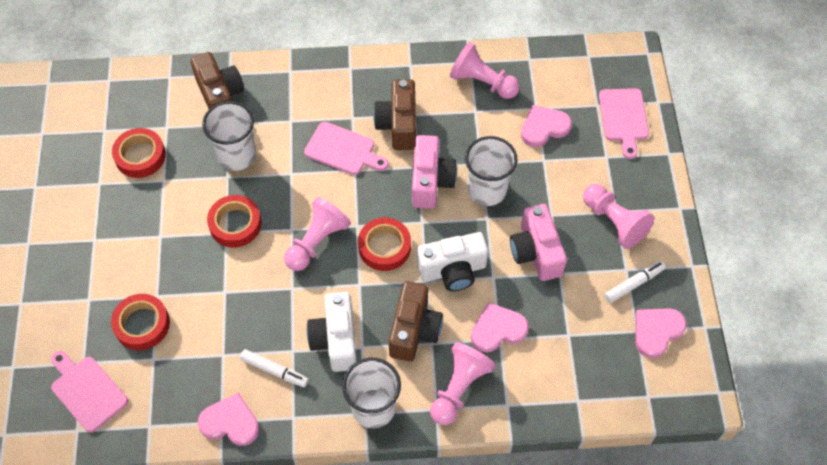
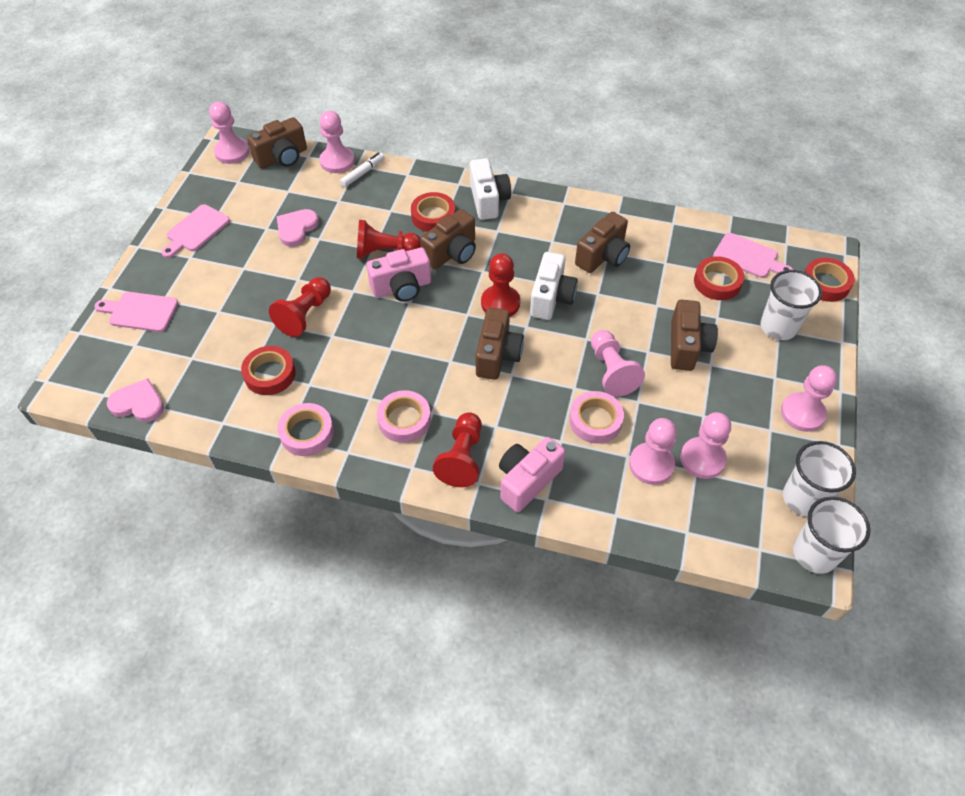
brown camera: [190,52,244,109] [373,79,416,150] [389,281,443,362] = 3 -> [247,117,307,169] [420,209,476,269] [476,308,524,380] [575,212,630,273] [671,300,718,371] = 5
pink heart: [198,392,260,446] [471,302,529,352] [521,105,572,147] [635,308,687,358] = 4 -> [107,378,164,422] [277,209,319,247] = 2
pink pawn: [284,197,351,271] [430,342,495,425] [450,42,520,99] [583,184,654,249] = 4 -> [209,102,250,164] [319,111,355,173] [591,330,645,397] [629,418,677,485] [680,412,731,479] [781,365,837,432] = 6
pink tape: none = 0 -> [277,403,334,456] [377,390,431,443] [569,391,624,444] = 3
red pawn: none = 0 -> [269,277,331,337] [357,220,421,259] [433,412,482,487] [481,253,520,317] = 4
white marker: [240,349,309,387] [605,261,666,303] = 2 -> [340,152,385,187] = 1

